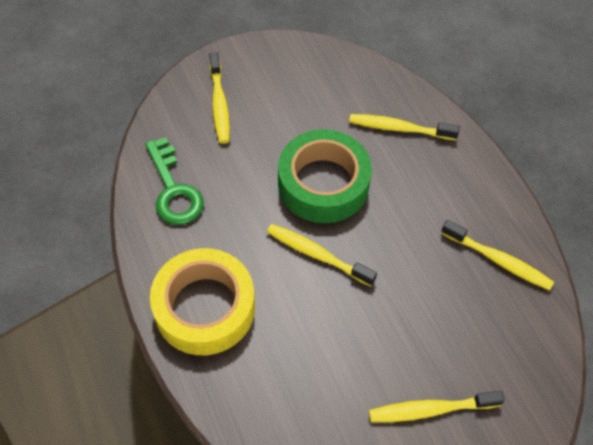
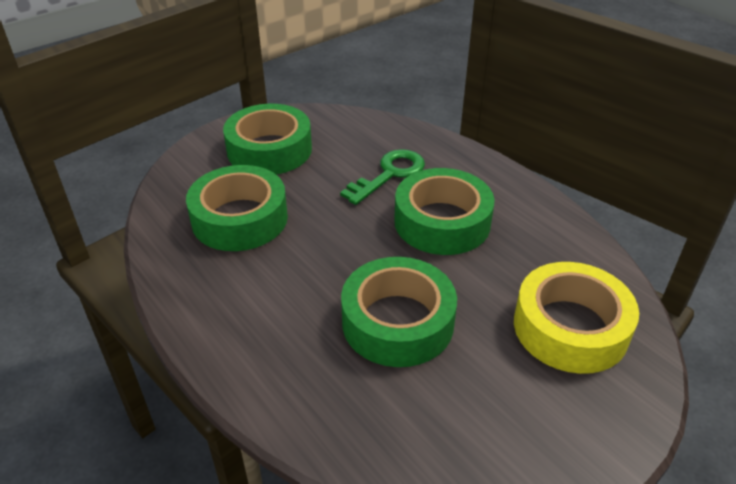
green tape: [278,129,372,223] = 1 -> [186,165,288,251] [223,104,312,175] [341,257,457,367] [394,168,495,255] = 4
yellow toothbrush: [209,52,230,144] [267,224,377,287] [349,114,460,140] [369,391,504,422] [441,220,554,291] = 5 -> none = 0

